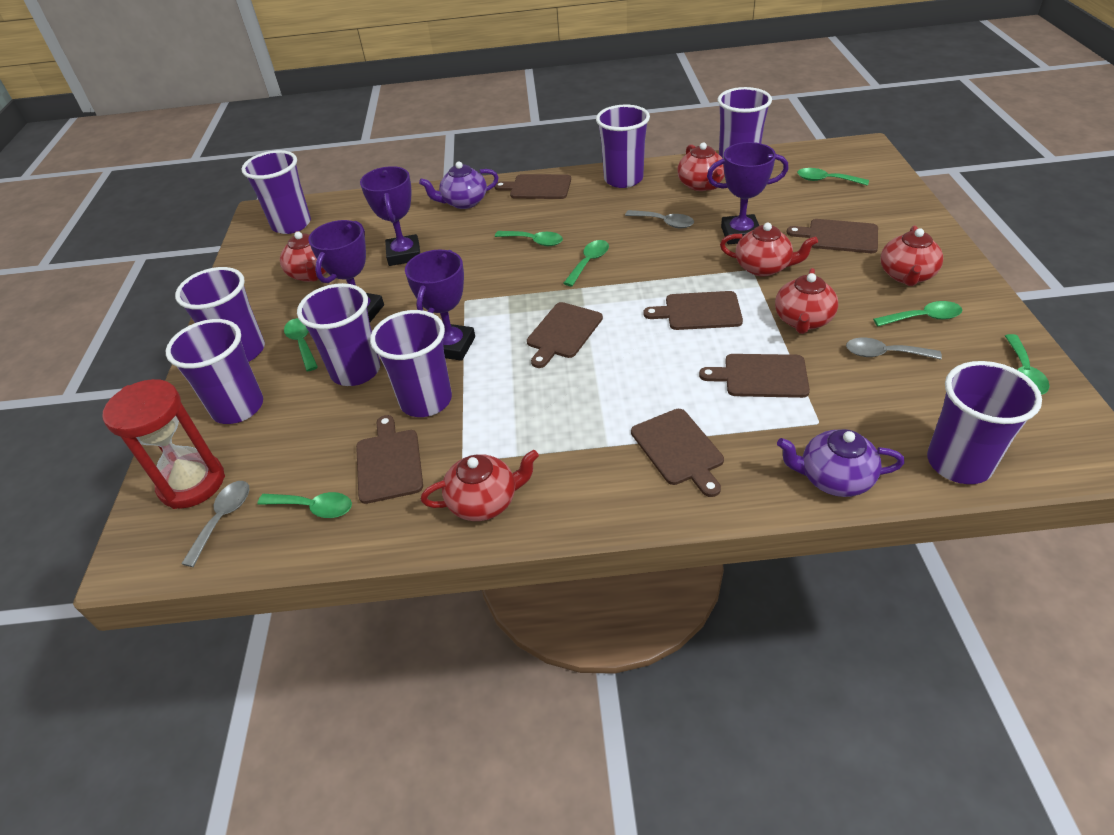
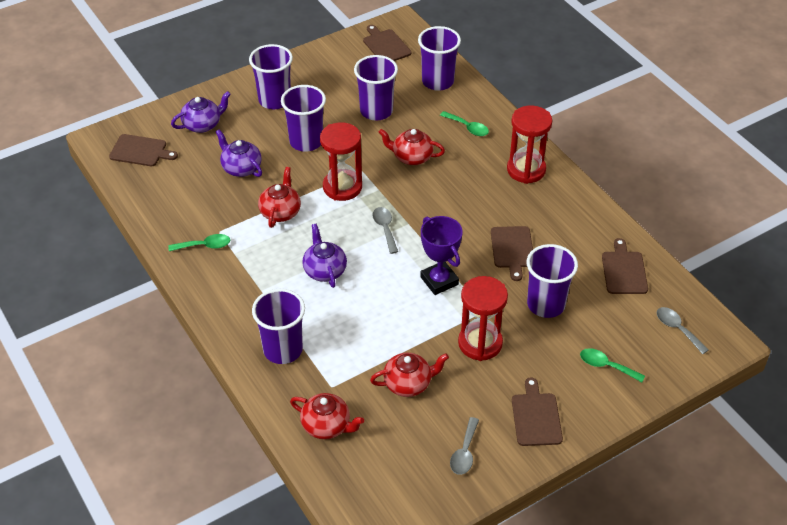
brown cutting board: [356,415,423,504] [494,174,571,199] [527,302,603,368] [631,409,724,497] [643,291,743,330] [699,354,810,398] [787,219,878,253] = 7 -> [109,134,178,166] [363,25,411,61] [491,226,533,281] [512,378,563,446] [602,238,648,294] = 5
green spoon: [257,492,352,518] [284,318,318,371] [495,231,563,246] [563,240,609,286] [797,168,869,186] [873,301,962,326] [1005,334,1050,395] = 7 -> [168,234,230,251] [440,111,489,136] [580,348,645,382] = 3
purple cup: [166,319,263,424] [175,267,265,362] [242,150,311,234] [297,283,380,386] [370,310,452,417] [596,105,650,188] [717,87,772,159] [927,361,1042,484] = 8 -> [249,44,293,109] [252,289,305,364] [281,85,326,152] [354,55,398,121] [418,26,461,91] [527,244,578,318] = 6
purple teapot: [419,162,499,209] [777,429,905,497] = 2 -> [171,91,231,133] [216,129,262,177] [302,224,347,288] = 3
purple trophy: [308,220,384,322] [360,166,420,266] [405,250,475,361] [707,142,788,244] = 4 -> [420,216,463,295] = 1
red hourglass: [103,379,225,509] = 1 -> [320,122,362,201] [458,276,508,361] [507,105,552,184] = 3
red teapot: [280,231,327,282] [421,450,539,521] [677,142,725,191] [720,223,818,276] [775,268,838,334] [880,226,943,286] = 6 -> [258,167,301,228] [290,393,364,439] [370,353,449,397] [378,129,445,165] = 4

